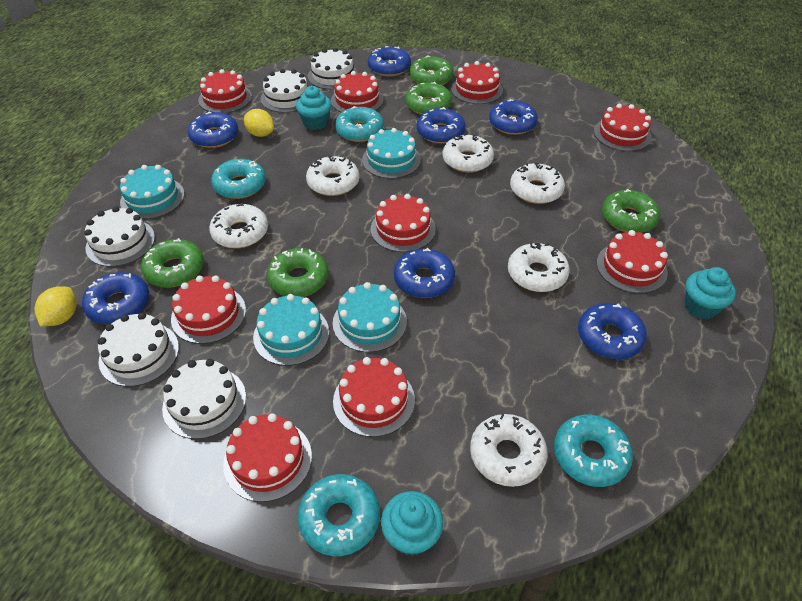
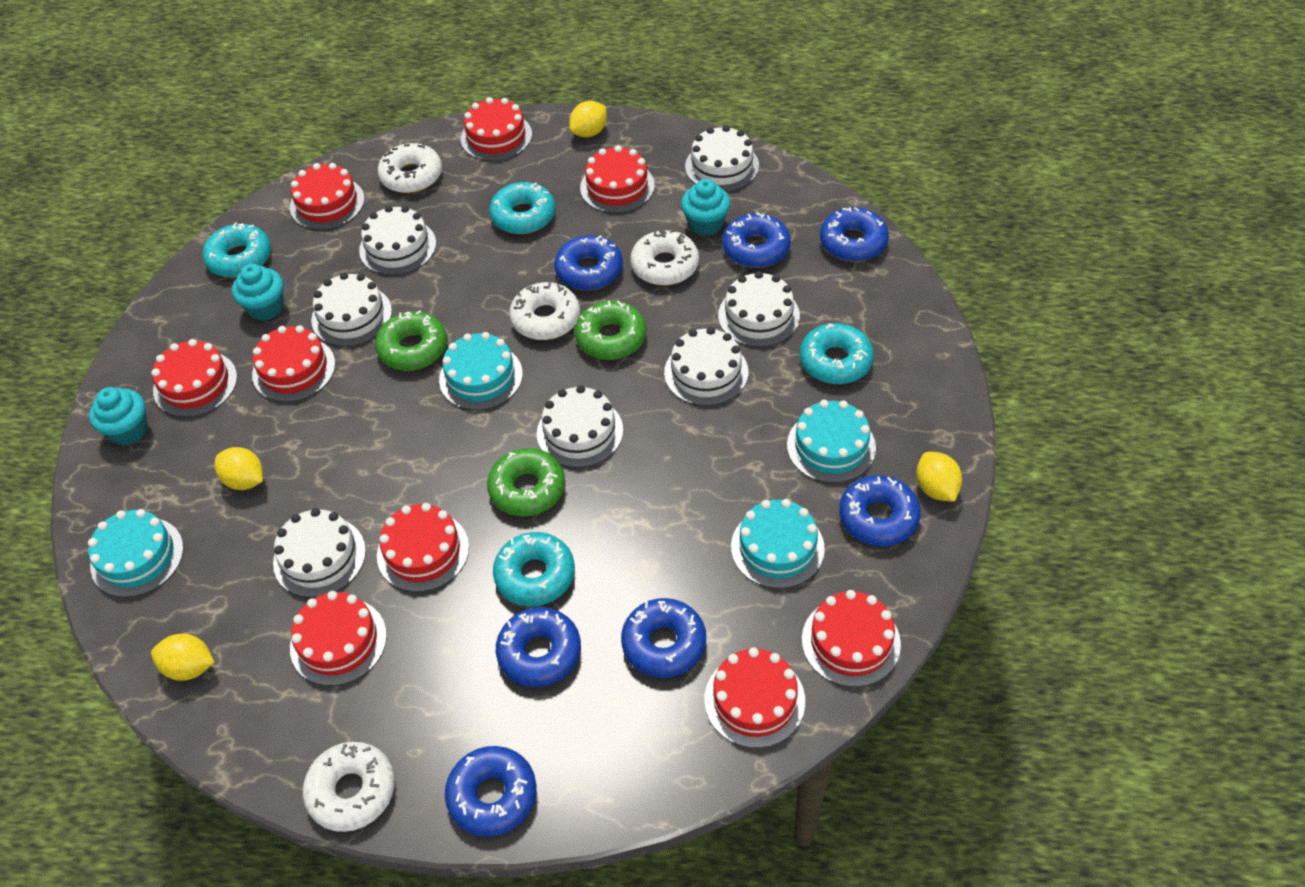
green donut: [141,238,204,288] [267,248,329,297] [405,82,452,115] [409,55,454,85] [602,189,660,233] = 5 -> [375,310,447,371] [487,448,565,517] [575,301,647,360] = 3
white cake: [84,206,155,267] [98,312,179,387] [162,359,246,439] [260,69,308,113] [308,48,358,90] = 5 -> [273,508,366,598] [311,273,392,347] [359,206,436,275] [537,385,623,468] [664,327,748,406] [685,125,759,192] [718,271,800,347] = 7
white donut: [209,203,268,248] [306,156,359,196] [442,133,494,173] [470,414,548,487] [508,242,570,292] [510,163,565,204] = 6 -> [303,742,395,832] [378,143,442,193] [509,282,580,340] [630,229,699,286] = 4
yellow lemon: [34,286,76,326] [244,109,274,137] = 2 -> [151,633,215,681] [215,447,263,490] [569,101,607,137] [916,452,962,502] = 4

